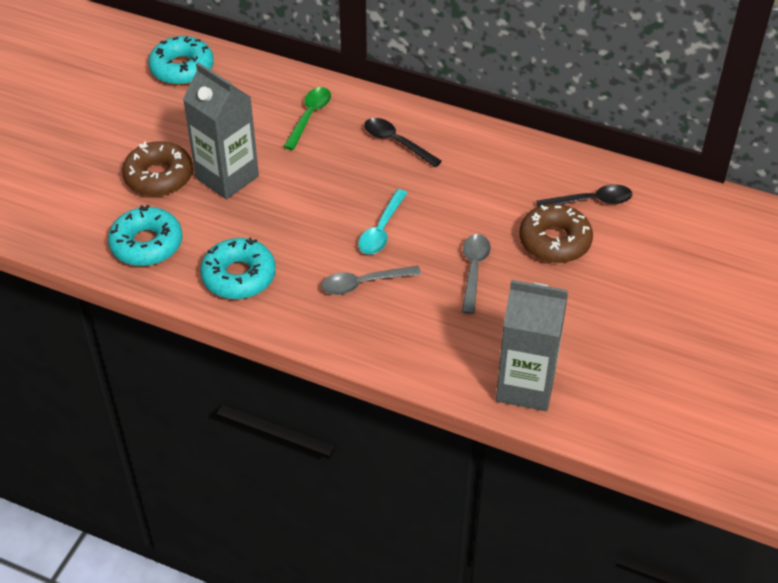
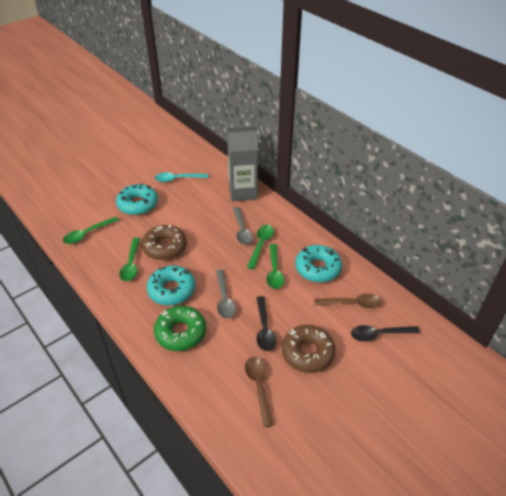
brown spoon: none = 0 -> [245,357,273,427] [314,294,382,308] = 2
green donut: none = 0 -> [154,306,206,351] = 1
green spoon: [283,87,331,150] = 1 -> [63,217,119,244] [119,237,140,281] [247,225,274,269] [267,244,284,289] = 4
grey carton: [183,62,259,199] [496,280,568,411] = 2 -> [227,125,258,202] = 1

